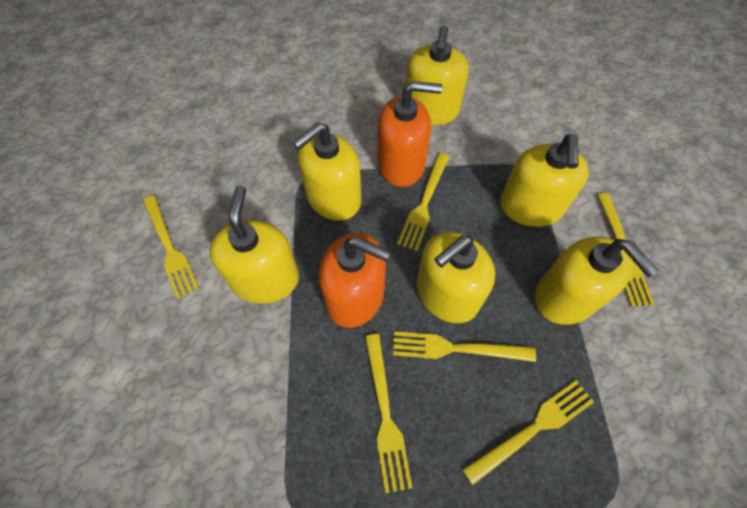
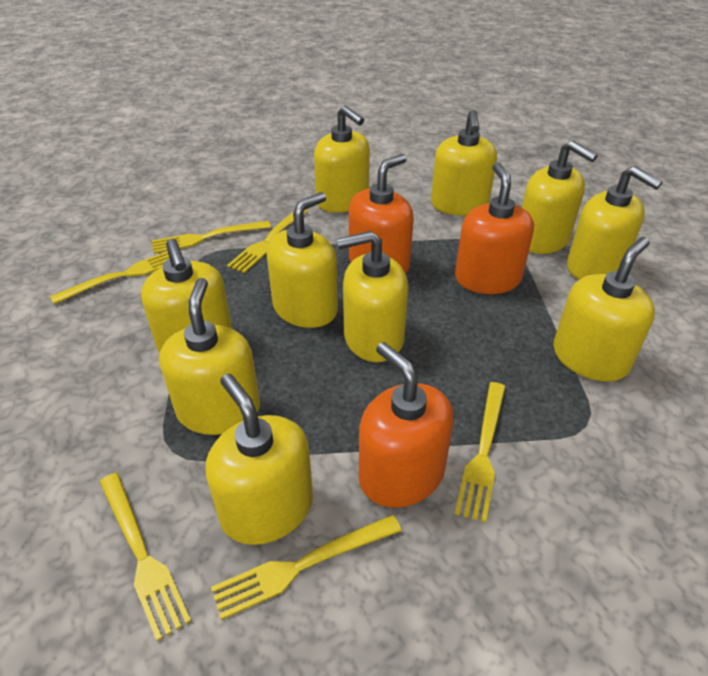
orange soap dispenser: [319,233,391,328] [377,81,442,187] = 2 -> [349,154,414,274] [359,342,454,508] [455,162,534,294] = 3
yellow soap dispenser: [209,186,299,304] [292,122,362,221] [406,25,469,125] [417,232,495,323] [500,134,589,227] [535,237,659,325] = 6 -> [141,239,232,354] [159,278,260,435] [206,374,313,545] [267,192,338,328] [314,106,370,213] [337,231,408,362] [431,110,497,216] [522,140,598,254] [553,237,655,382] [567,166,663,280] = 10

